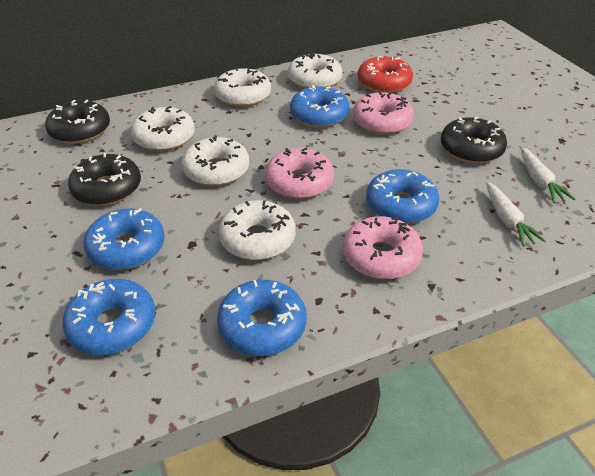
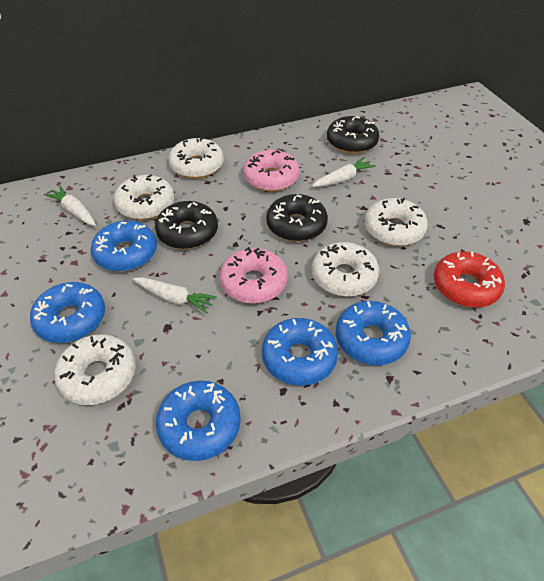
pink donut: [265,148,334,199] [343,216,423,279] [353,91,414,135] = 3 -> [220,247,288,304] [243,150,299,192] = 2
white carrot: [486,182,546,247] [520,147,575,203] = 2 -> [44,186,96,226] [133,277,217,314] [312,157,376,187] = 3

